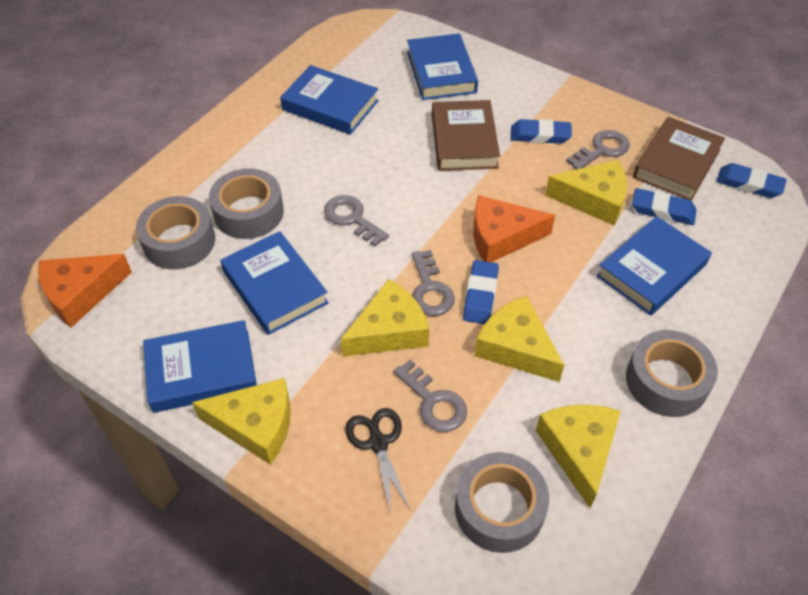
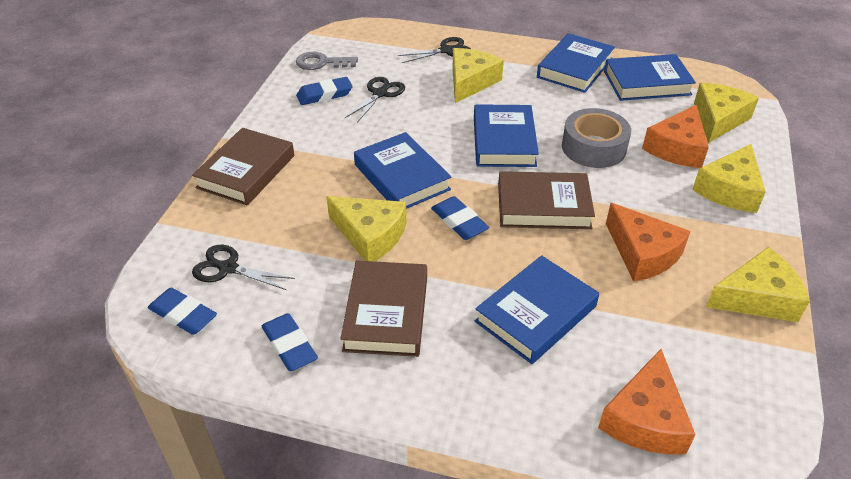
black scissors: [345,408,411,513] = 1 -> [192,245,295,290] [345,77,405,122] [398,37,471,63] = 3
brown book: [432,100,500,171] [633,117,725,201] = 2 -> [192,128,294,205] [340,261,427,357] [498,171,595,229] = 3
grey key: [324,195,389,247] [393,360,467,432] [412,250,455,316] [566,130,630,170] = 4 -> [296,52,358,70] = 1
grey tape: [136,196,215,269] [209,168,284,239] [455,452,549,553] [626,330,718,417] = 4 -> [562,108,631,168] = 1
orange cheese: [38,254,132,327] [473,195,555,262] = 2 -> [598,349,696,455] [606,203,691,282] [642,105,709,168] = 3

